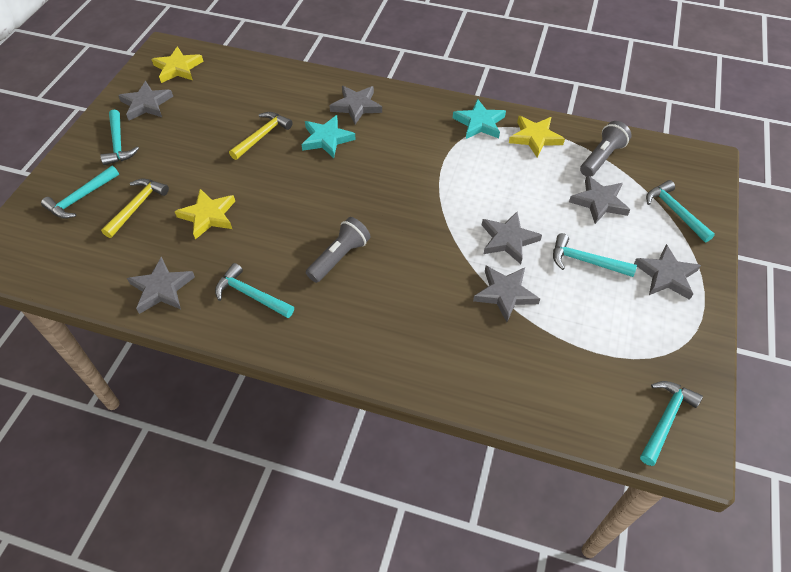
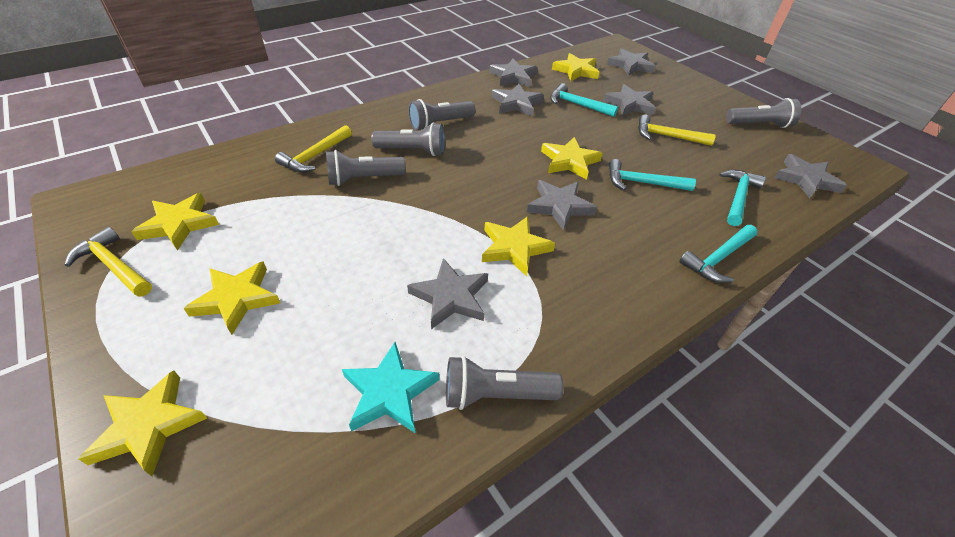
grey flashlight: [306,217,370,283] [580,121,632,177] = 2 -> [326,150,406,186] [371,123,445,156] [408,99,475,130] [446,356,563,410] [726,98,801,128] = 5
turquoise hammer: [41,166,119,219] [100,109,139,165] [215,263,294,318] [553,233,637,277] [640,381,703,466] [646,180,715,242] = 6 -> [550,83,618,117] [609,159,696,191] [679,225,757,283] [719,170,766,226] = 4
turquoise star: [301,115,356,158] [453,99,506,139] = 2 -> [342,342,439,433] = 1
yellow hammer: [101,179,169,238] [229,112,293,160] = 2 -> [65,227,152,297] [275,125,352,172] [638,115,716,146] = 3
yellow star: [151,46,204,83] [175,189,235,239] [509,116,565,158] = 3 -> [78,370,207,476] [131,193,219,251] [183,261,280,335] [482,216,555,277] [541,137,603,180] [552,53,599,82] = 6

